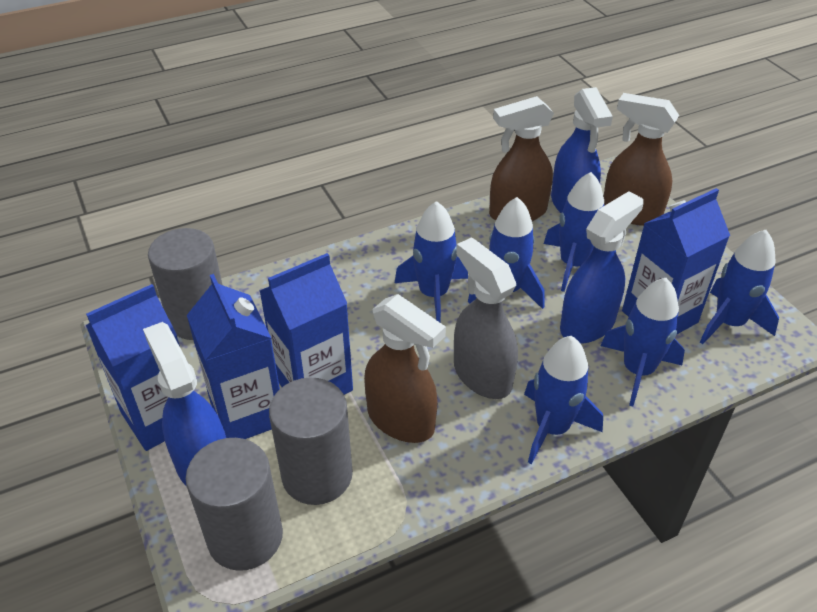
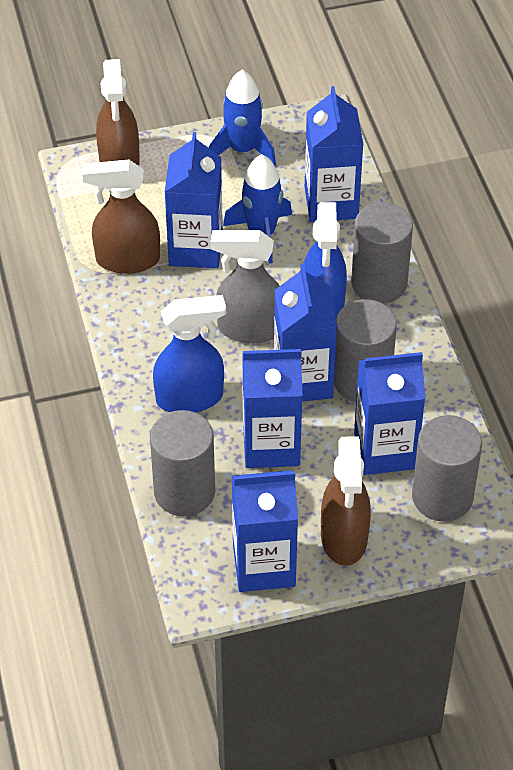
blue carton: [86,284,180,451] [187,274,280,439] [259,253,353,395] [622,188,730,334] = 4 -> [165,132,223,268] [232,470,298,592] [242,349,302,468] [274,264,337,401] [305,86,363,222] [354,352,425,475] = 6
blue rocket: [395,201,468,323] [468,197,545,309] [524,336,603,464] [544,172,604,292] [600,278,685,406] [700,230,779,344] = 6 -> [209,70,276,166] [223,154,292,264] = 2
blue spray bottle: [143,322,226,487] [551,87,613,213] [560,191,644,344] = 3 -> [153,295,226,413] [304,202,347,318] = 2
grey cylinder: [148,228,223,340] [186,438,283,571] [269,378,353,505] = 3 -> [150,410,215,516] [334,299,397,402] [351,202,413,303] [412,415,482,522] = 4

